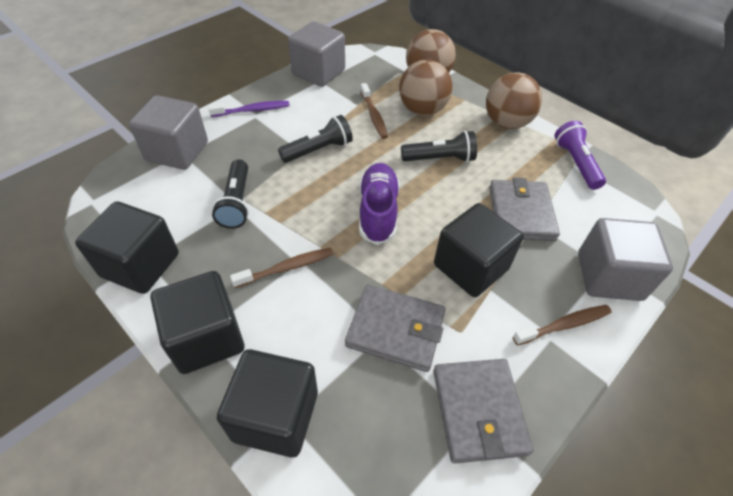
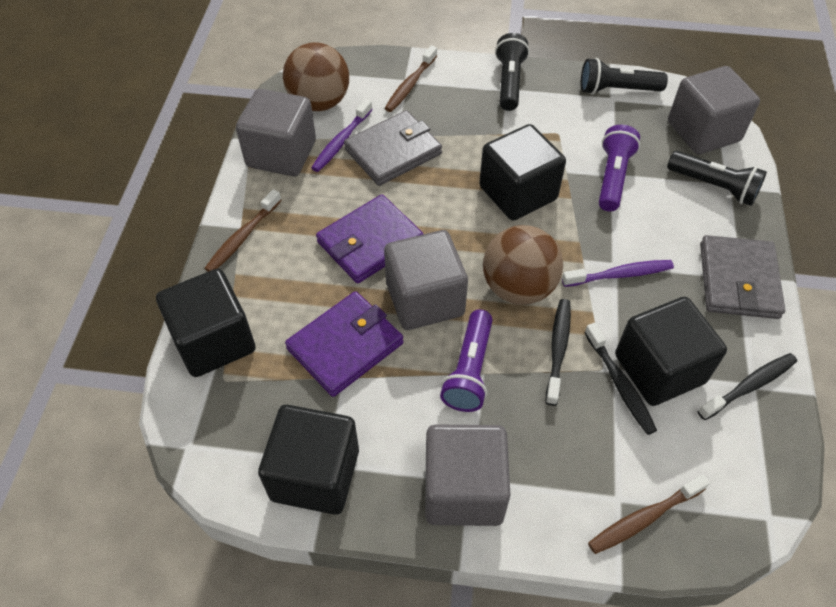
black toothbrush: none = 0 -> [546,299,571,406] [584,323,657,435] [697,353,797,420] = 3
brown ball: [399,60,452,116] [406,29,456,72] [486,72,542,129] = 3 -> [283,42,349,111] [483,225,563,305] = 2
grey cube: [129,95,208,170] [288,22,345,87] [578,218,673,301] = 3 -> [236,89,316,176] [384,230,468,330] [425,424,510,526] [668,66,760,154] = 4
grey wallet: [345,285,446,372] [433,359,533,463] [489,177,560,241] = 3 -> [344,110,442,186] [700,235,785,319] = 2
purple flashlight: [555,121,606,190] = 1 -> [440,310,493,412] [599,125,640,211] = 2
purple shoe: [359,163,399,245] = 1 -> none = 0
purple toothbrush: [208,101,290,117] = 1 -> [311,99,373,172] [562,260,674,287] = 2
purple wallet: none = 0 -> [285,291,403,397] [316,194,423,284] = 2

